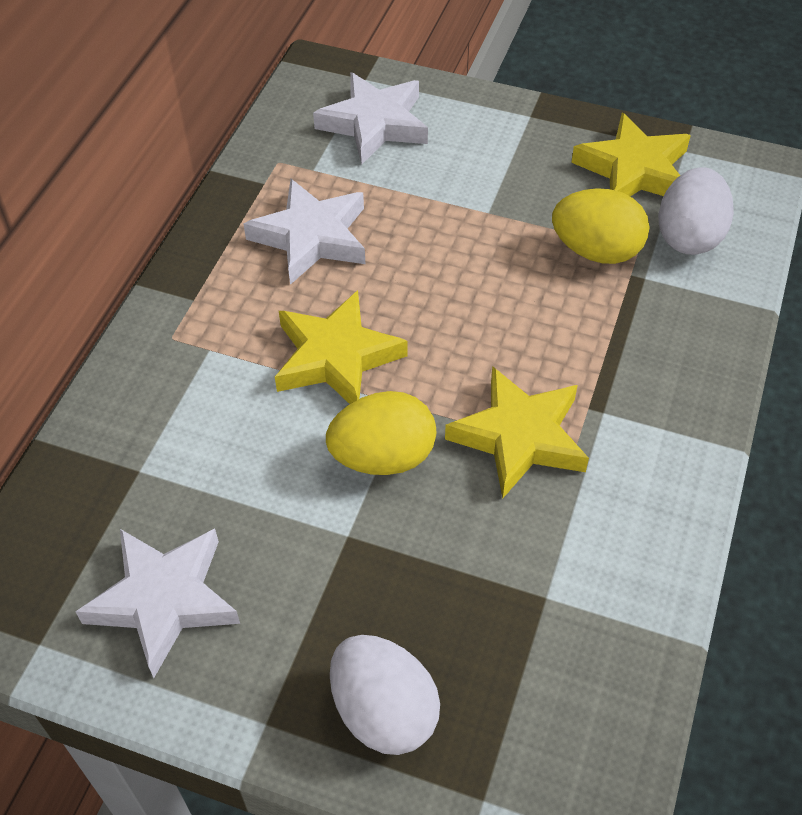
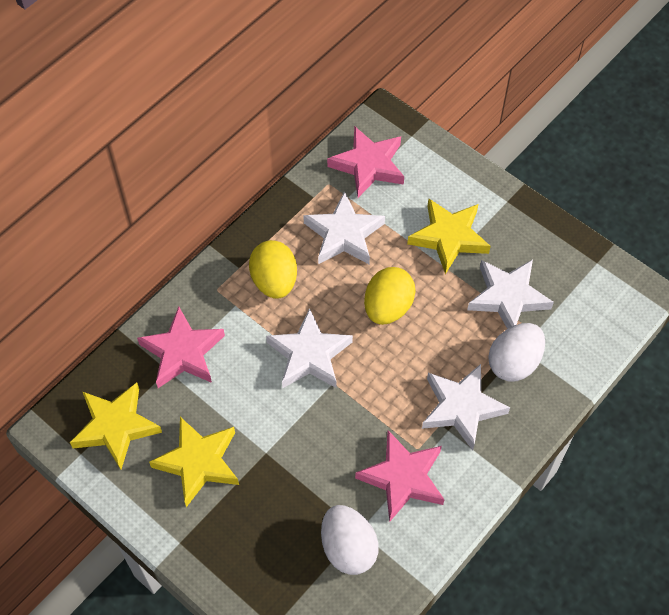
pink star: none = 0 -> [137,306,225,388] [327,126,404,198] [355,431,445,522] = 3
white star: [75,529,240,678] [244,179,365,285] [313,72,428,165] = 3 -> [266,308,353,389] [303,191,385,264] [422,364,510,451] [467,259,554,329] = 4

